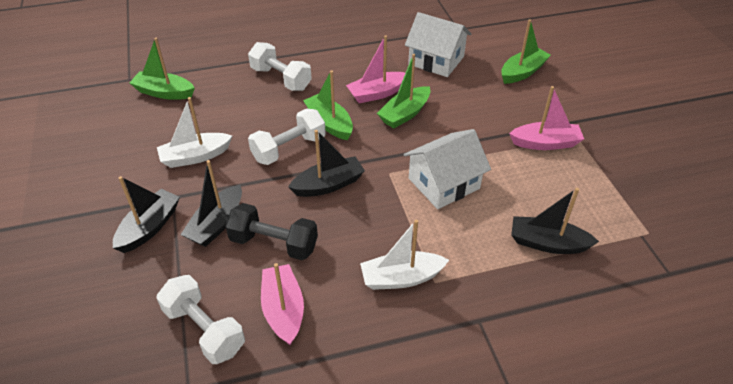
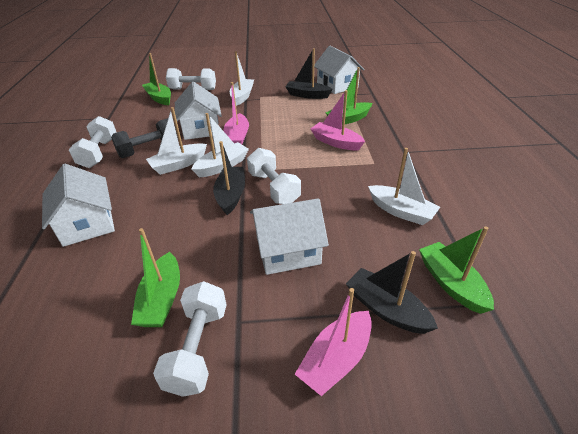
black boat: [113,176,180,253] [180,160,242,247] [288,130,365,197] [511,188,599,254] = 4 -> [213,141,245,215] [285,48,333,99] [346,251,438,334] = 3
white boat: [157,97,232,168] [360,220,449,290] = 2 -> [146,107,207,175] [191,113,249,177] [230,51,254,106] [368,148,440,225] = 4
white dumbbell: [156,275,245,364] [248,42,312,91] [248,109,326,165] = 3 -> [69,116,117,168] [153,281,227,397] [166,68,216,90] [247,148,301,204] = 4
white house: [404,129,491,209] [405,12,471,77] = 2 -> [42,164,115,247] [175,82,222,140] [250,198,329,275] [314,46,364,94] = 4

